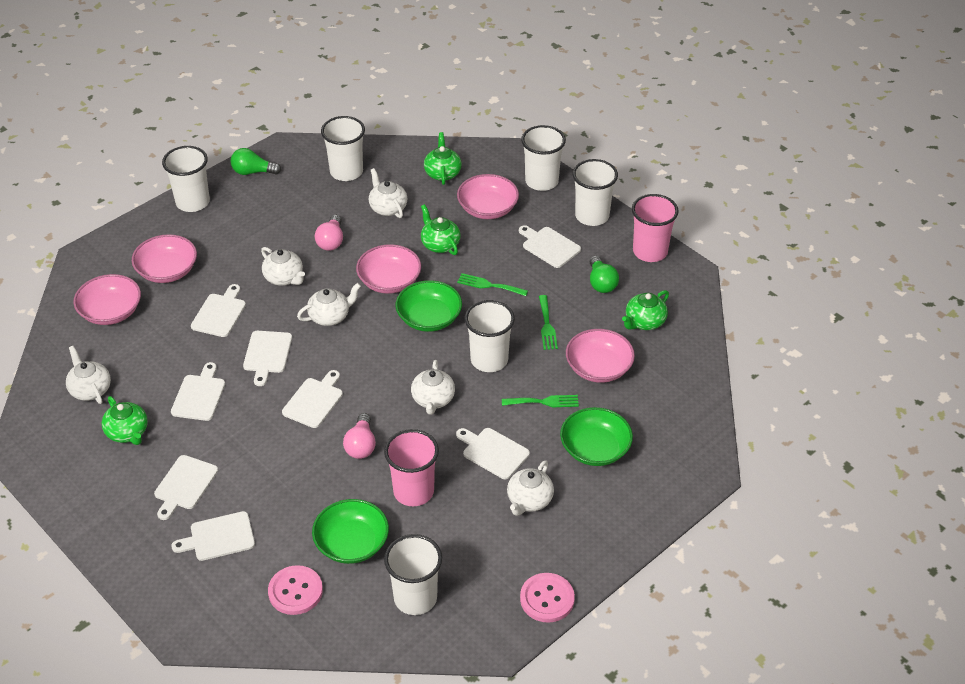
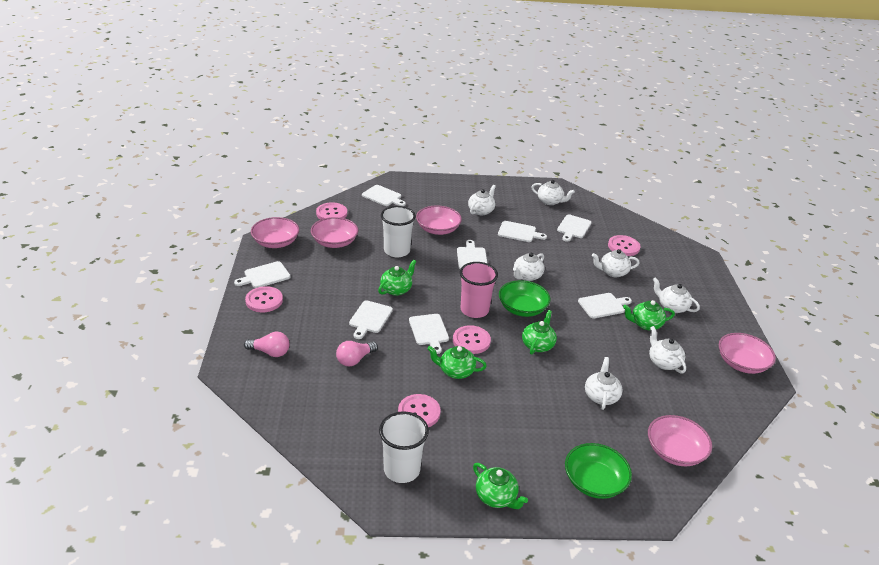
green bowl: [312,499,389,564] [396,280,462,332] [560,407,633,466] = 3 -> [499,280,551,317] [565,443,632,499] = 2
green fork: [457,273,528,296] [502,395,579,407] [539,295,558,350] = 3 -> none = 0
green light bulb: [231,148,281,175] [590,255,619,293] = 2 -> none = 0
green teapot: [102,396,148,445] [421,204,460,255] [424,132,462,185] [622,290,669,330] = 4 -> [378,260,416,296] [427,346,487,379] [473,463,528,509] [522,310,557,355] [623,300,675,330] = 5
pink button: [268,565,323,615] [520,573,575,623] = 2 -> [245,286,283,312] [316,202,347,220] [398,394,441,427] [453,325,491,354] [608,235,641,256] = 5
pink cup: [384,429,439,506] [632,194,679,262] = 2 -> [460,262,498,318] = 1
white cup: [162,146,210,212] [321,116,365,181] [384,534,442,615] [465,300,515,372] [521,125,566,191] [573,159,618,226] = 6 -> [379,411,429,483] [381,206,416,257] = 2
white teapot: [66,346,111,404] [261,247,305,286] [297,283,361,326] [369,168,407,218] [411,360,455,415] [507,461,554,516] = 6 -> [468,185,496,215] [513,252,545,281] [531,180,575,205] [585,357,623,410] [592,249,639,277] [649,326,686,374] [653,277,700,313] = 7

